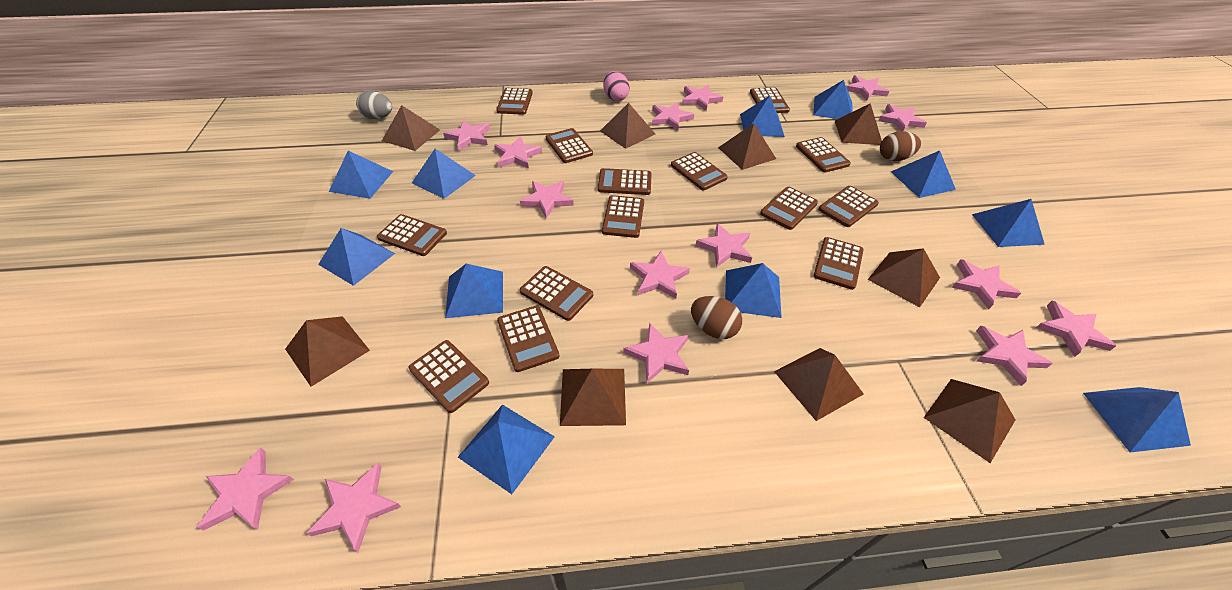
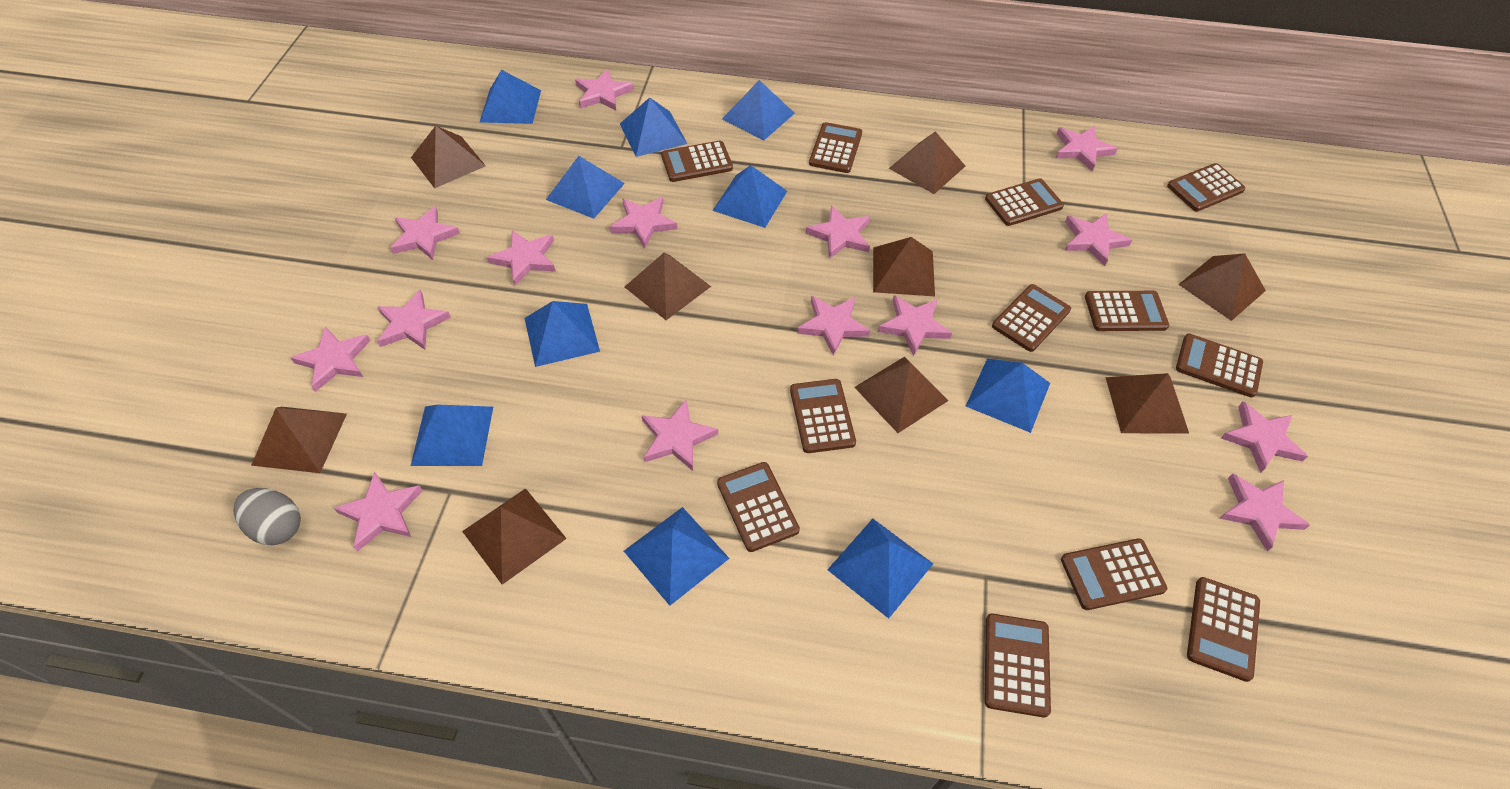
blue pyramid: [318,228,395,286] [329,151,393,199] [412,149,476,199] [445,264,503,318] [458,404,555,494] [725,263,782,318] [740,96,785,137] [814,80,853,119] [891,150,956,198] [972,199,1045,247] [1083,387,1191,452] = 11 -> [411,405,493,466] [480,70,541,124] [525,301,600,367] [546,156,625,219] [620,97,687,157] [624,507,730,606] [712,165,787,228] [722,80,795,140] [827,519,933,619] [966,358,1050,433] = 10
brown calculator: [377,214,447,256] [409,340,489,413] [496,88,533,115] [497,306,559,372] [520,266,593,321] [546,128,593,163] [598,168,652,195] [602,195,644,238] [671,152,728,190] [750,87,790,113] [760,187,818,230] [796,137,851,172] [813,237,864,290] [818,186,879,227] = 14 -> [661,141,733,182] [717,462,800,552] [790,379,856,453] [809,122,862,173] [985,178,1064,226] [985,614,1051,718] [992,284,1071,352] [1061,538,1167,610] [1085,291,1169,331] [1167,163,1246,211] [1176,333,1263,397] [1187,577,1260,682] = 12
brown egg: [691,296,742,339] [880,131,921,161] = 2 -> none = 0
pink egg: [603,71,630,101] = 1 -> none = 0

